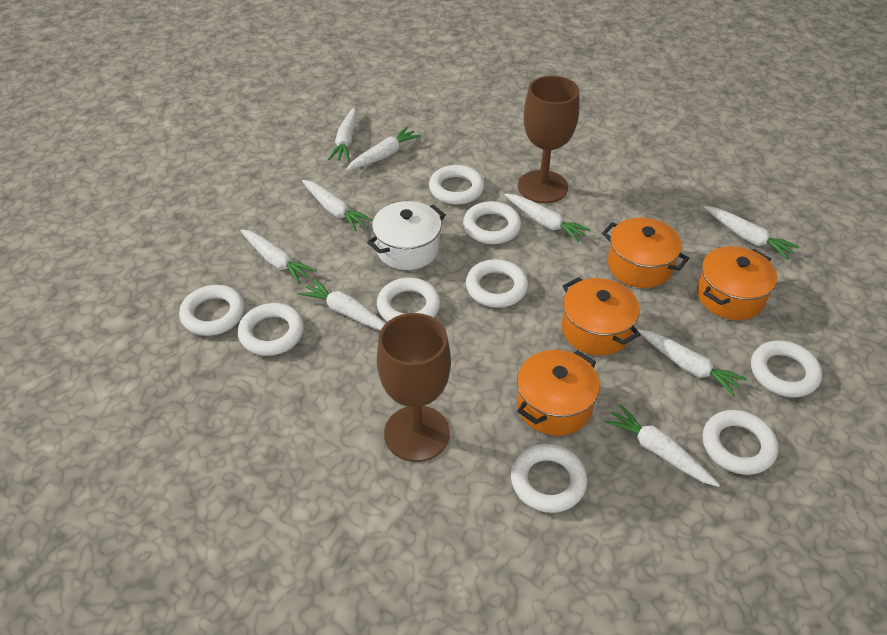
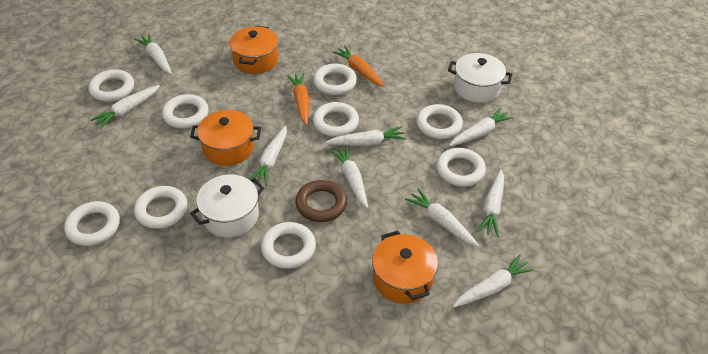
brown goblet: [377,313,451,462] [518,76,579,203] = 2 -> none = 0
brown ring: none = 0 -> [295,180,347,222] = 1
orange carrot: none = 0 -> [287,73,309,125] [332,46,384,86] = 2
orange pot: [517,350,600,436] [562,277,640,356] [602,217,690,288] [697,246,777,320] = 4 -> [190,110,261,166] [229,26,279,74] [372,231,438,304] = 3
white pot: [367,201,446,270] = 1 -> [190,174,264,237] [448,53,512,103] = 2

